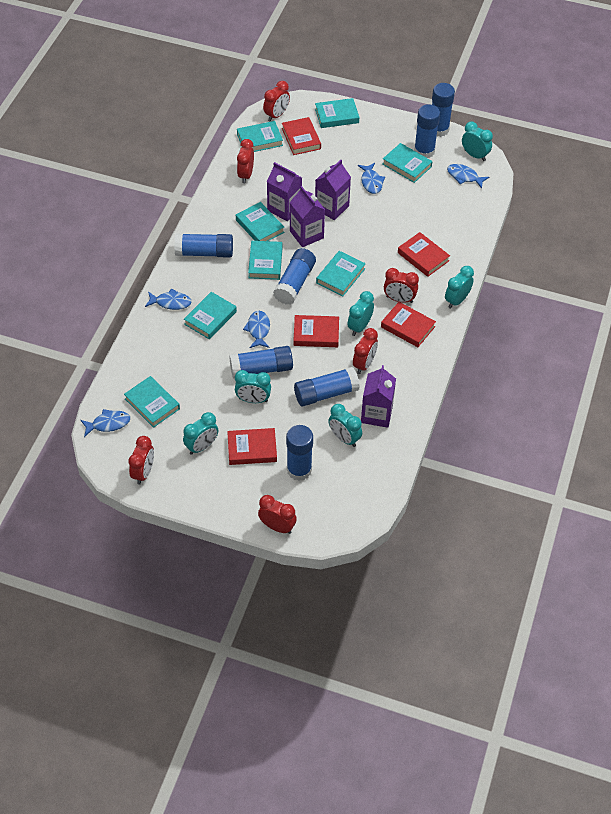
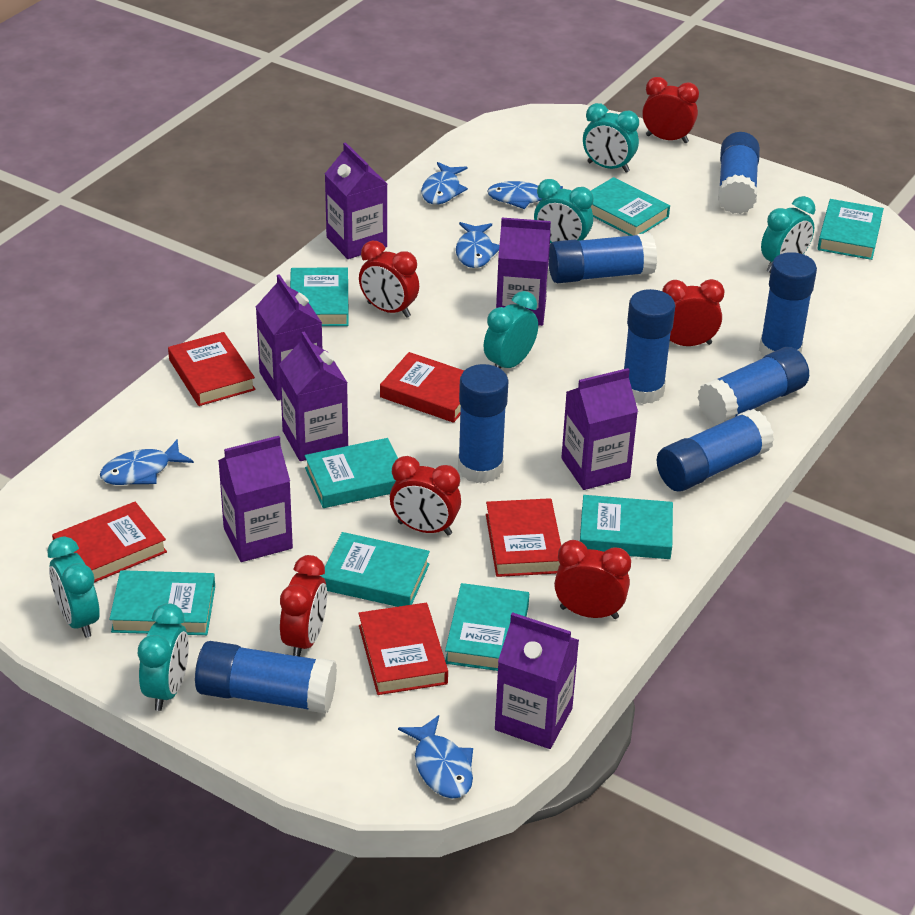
blue glue stick: [174,233,233,258] [229,346,293,378] [273,248,316,305] [286,425,313,481] [294,367,360,406] [414,104,440,158] [432,83,455,137] = 7 -> [195,641,337,714] [458,364,509,483] [549,233,657,283] [624,289,675,404] [657,409,774,492] [698,347,809,424] [718,132,760,214] [759,252,817,357] = 8
purple carton: [267,162,302,221] [290,186,325,247] [315,160,351,220] [361,365,396,428] = 4 -> [218,436,293,562] [256,274,322,400] [279,331,348,461] [325,142,387,259] [495,612,579,749] [496,218,551,326] [561,368,638,490] = 7

